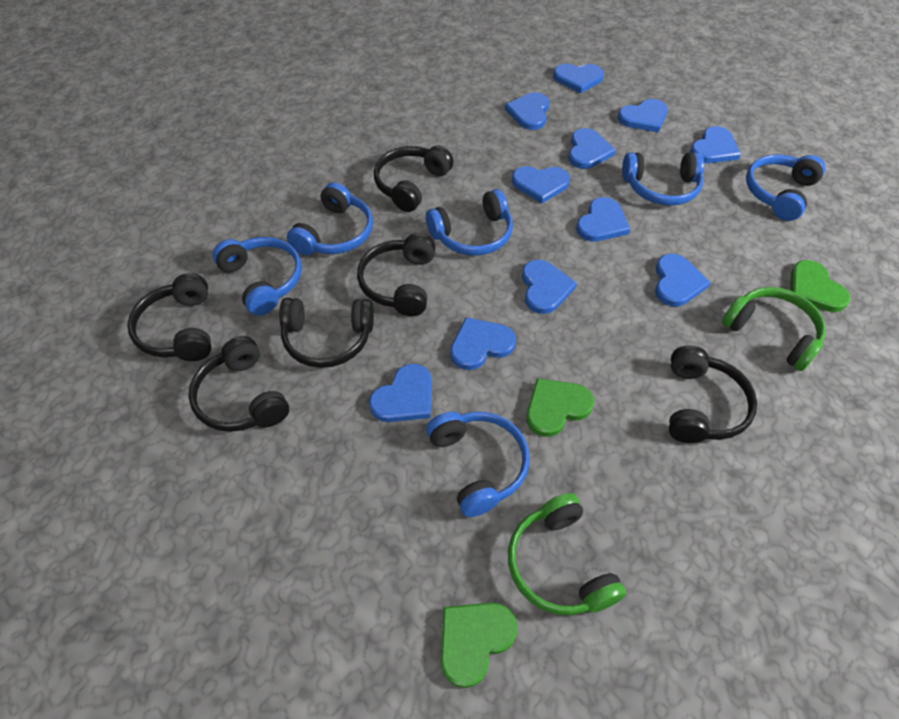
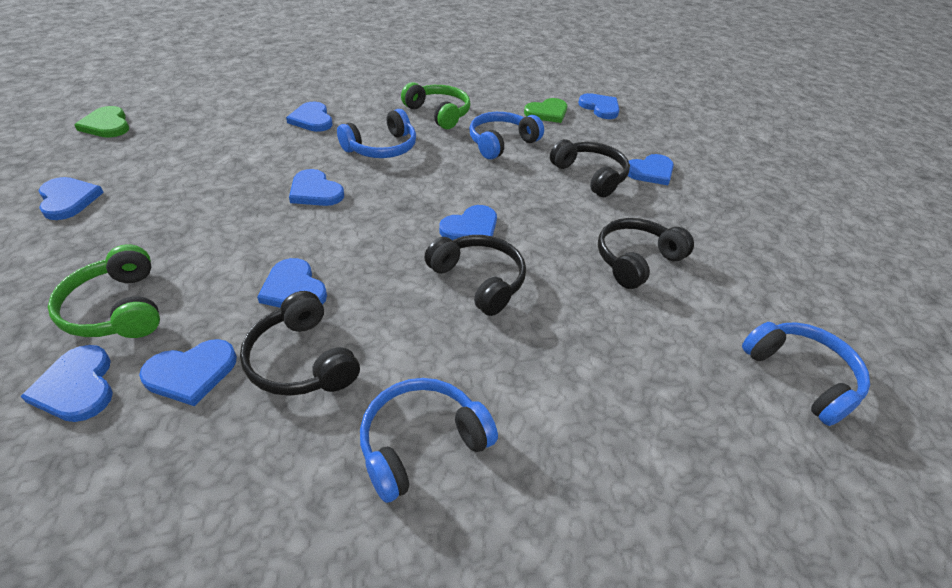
black headphones: [127,273,211,361] [188,336,289,432] [279,298,374,368] [357,233,435,316] [374,146,453,212] [669,346,757,443] = 6 -> [240,291,360,396] [424,235,526,316] [550,139,630,197] [598,218,694,289] = 4
blue headphones: [212,237,302,315] [287,182,373,255] [426,189,513,256] [426,411,530,517] [622,152,704,206] [746,154,825,221] = 6 -> [337,109,416,158] [360,378,498,503] [469,112,544,160] [742,322,870,426] = 4
blue heart: [369,364,432,422] [450,317,516,370] [505,92,549,130] [512,166,570,204] [522,260,577,314] [553,64,604,93] [568,128,616,169] [576,197,630,242] [618,99,668,133] [655,254,711,307] [690,126,741,163] = 11 -> [20,345,113,422] [39,177,104,220] [139,339,237,406] [257,258,327,308] [286,102,332,132] [289,169,344,206] [439,205,497,240] [578,93,619,119] [628,154,674,185] = 9
green heart: [441,603,517,688] [526,378,594,437] [790,260,850,312] = 3 -> [74,106,129,138] [524,98,568,123] = 2

